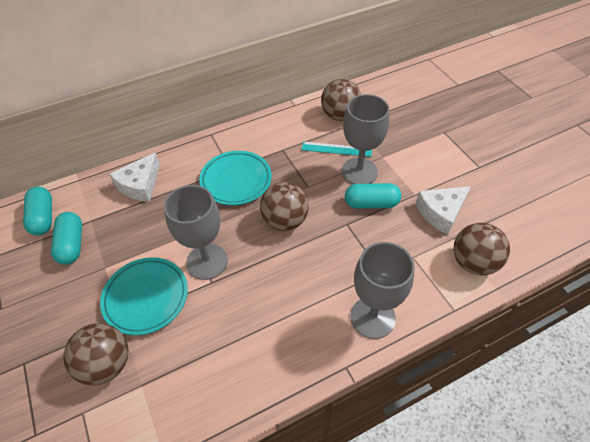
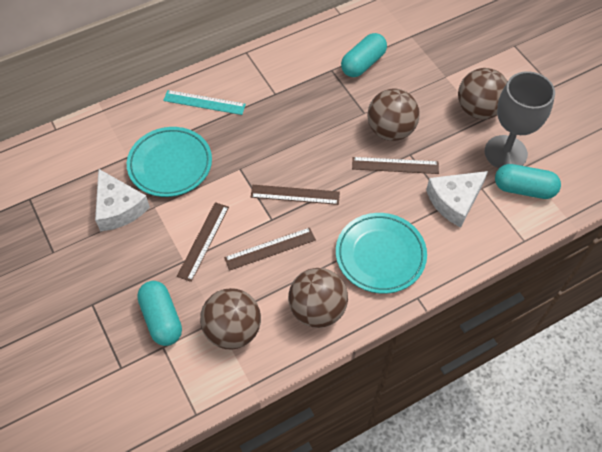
brown ruler: none = 0 -> [177,202,229,282] [224,227,316,271] [251,185,340,205] [352,157,439,174] = 4
grey goblet: [164,185,228,280] [342,94,389,184] [351,242,415,339] = 3 -> [485,71,555,169] = 1

